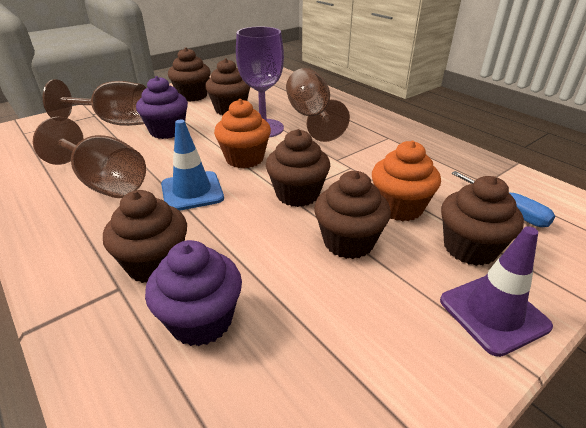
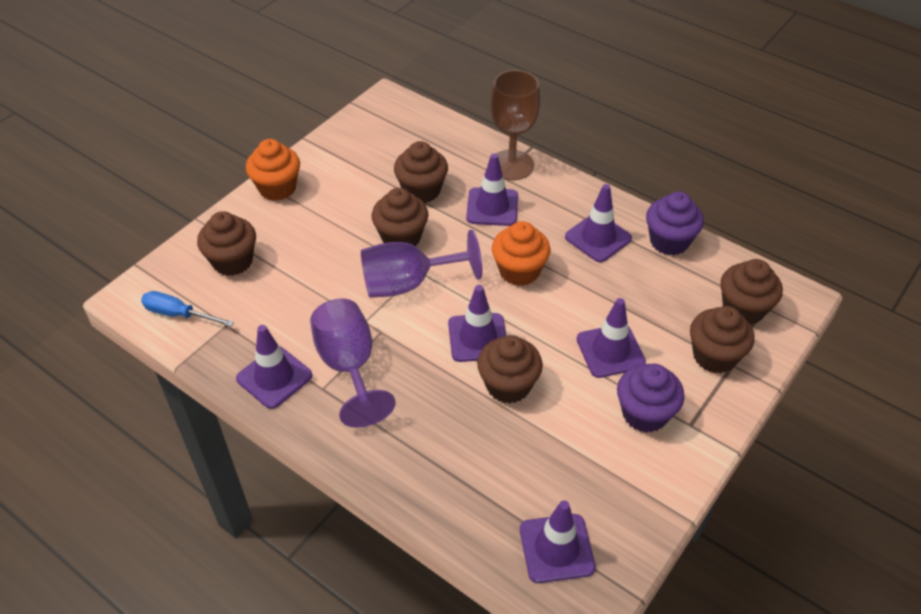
blue traffic cone: [161,120,224,211] = 1 -> none = 0
brown goblet: [33,117,146,198] [43,79,146,126] [286,68,350,142] = 3 -> [490,70,540,180] = 1
purple goblet: [236,27,284,138] = 1 -> [310,299,396,428] [361,230,482,298] = 2
purple traffic cone: [440,226,553,357] = 1 -> [236,325,312,409] [448,285,506,362] [466,154,518,226] [520,500,596,583] [565,184,632,262] [577,298,646,378] = 6

